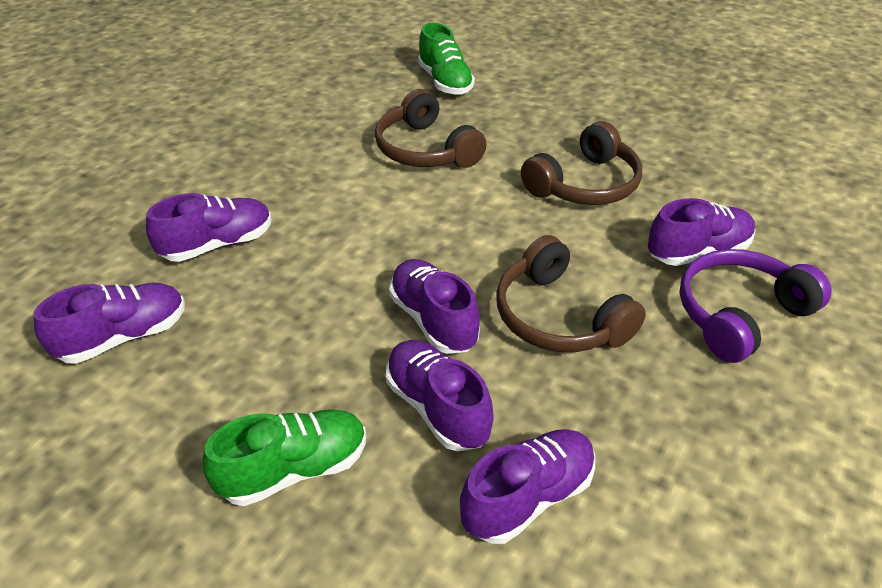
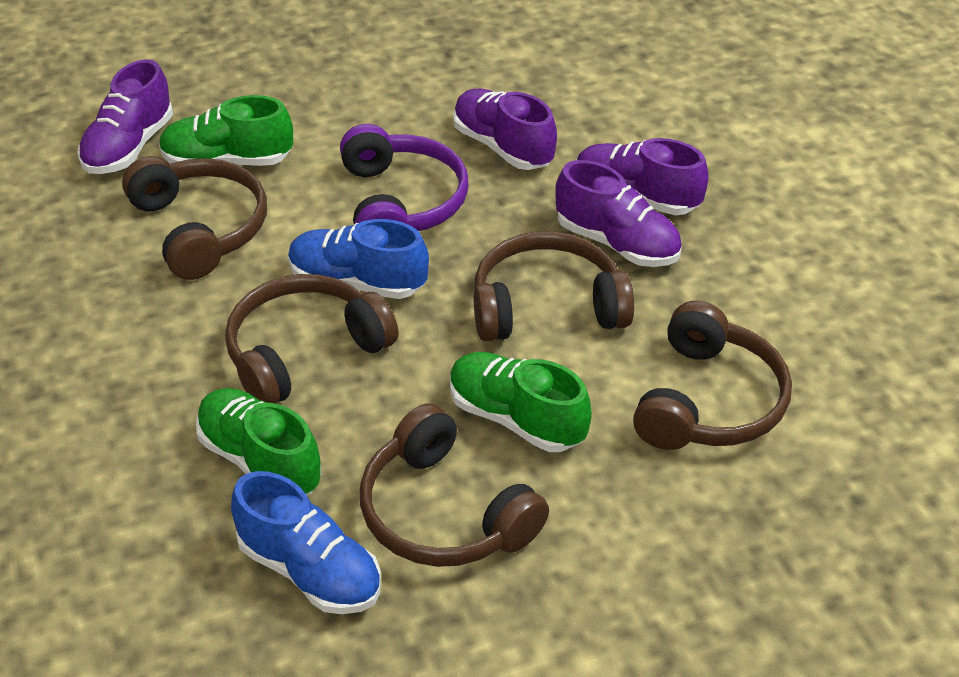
blue shoe: none = 0 -> [231,471,381,614] [288,219,429,299] = 2
brown headphones: [375,89,486,168] [496,235,646,353] [521,121,642,205] = 3 -> [122,156,267,280] [225,274,399,404] [360,403,549,567] [474,231,634,342] [633,301,792,450] = 5
green shoe: [203,409,366,506] [418,23,475,95] = 2 -> [159,95,293,166] [196,388,322,495] [450,352,592,452] = 3
purple shoe: [34,283,185,364] [146,193,271,262] [386,340,493,451] [389,259,480,354] [460,429,595,544] [648,198,755,266] = 6 -> [77,59,173,174] [453,89,557,170] [555,160,682,267] [577,138,709,216] = 4

